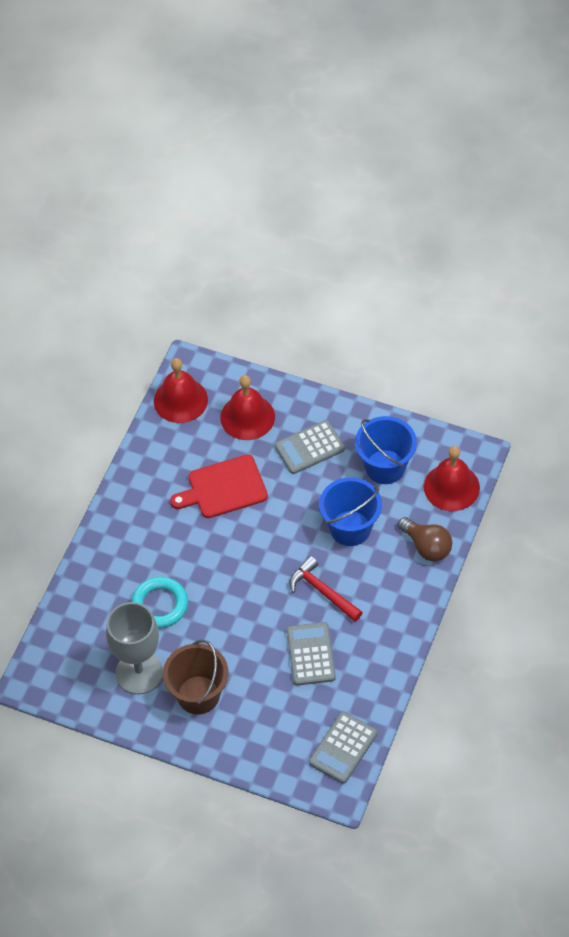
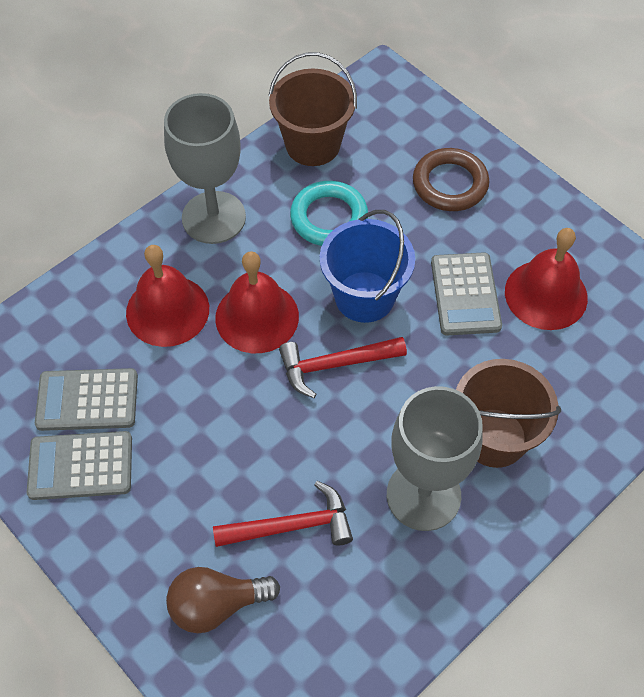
blue bucket: [319,477,382,546] [355,416,417,484] = 2 -> [320,210,415,323] = 1
brown bucket: [163,639,228,714] = 1 -> [268,52,357,166] [456,359,561,468] = 2
brown ring: none = 0 -> [413,148,489,211] = 1
grey goblet: [106,602,163,694] = 1 -> [164,93,246,244] [387,386,483,531] = 2
red cutting board: [170,455,268,518] = 1 -> none = 0
red hammer: [290,556,363,622] = 1 -> [213,481,353,547] [279,337,407,398] = 2

